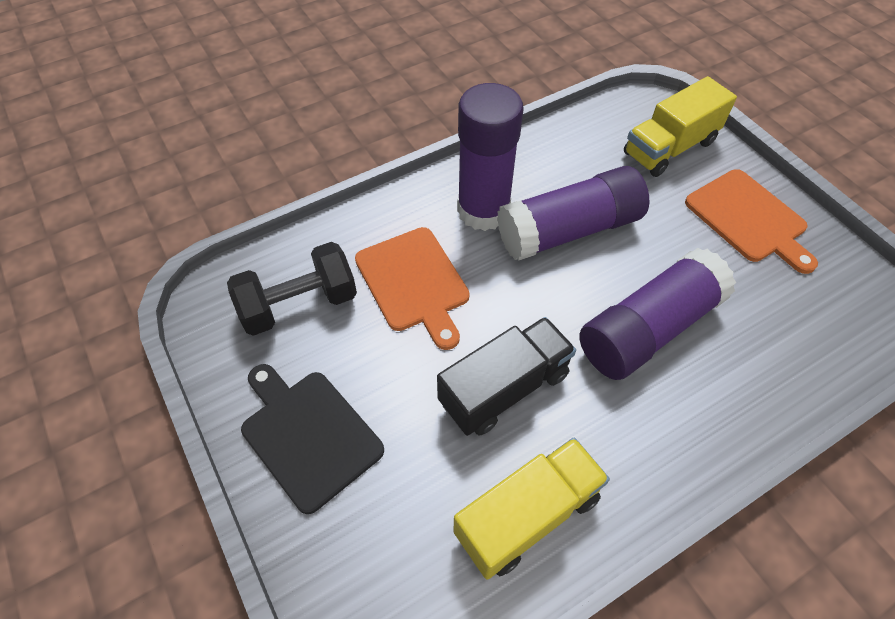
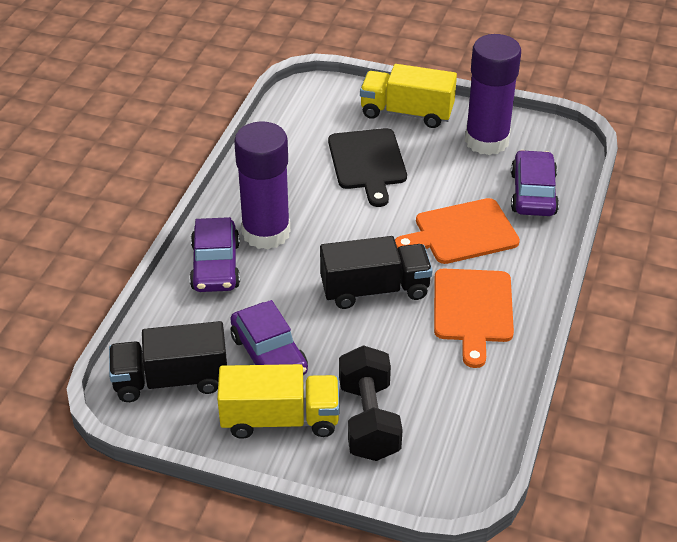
black truck: [437,317,576,436] = 1 -> [109,321,227,402] [320,236,433,309] = 2
purple car: none = 0 -> [190,217,240,292] [230,300,308,375] [511,150,559,216] = 3
purple glue stick: [457,83,524,231] [497,166,649,260] [579,248,736,380] = 3 -> [234,122,290,250] [465,34,521,155] = 2

